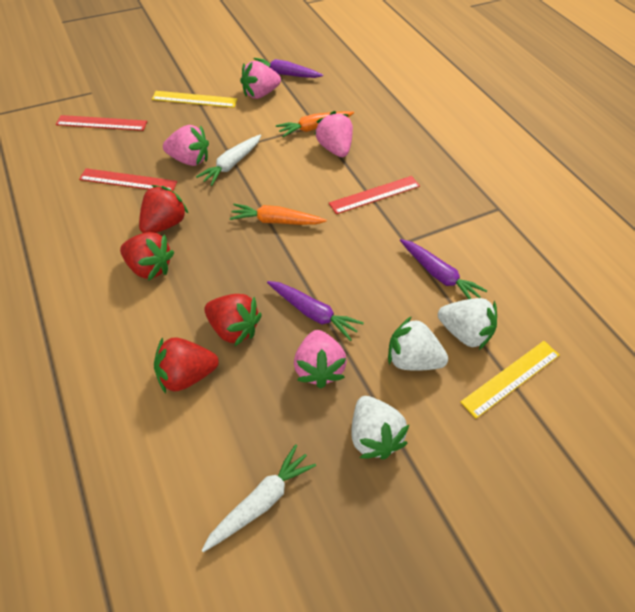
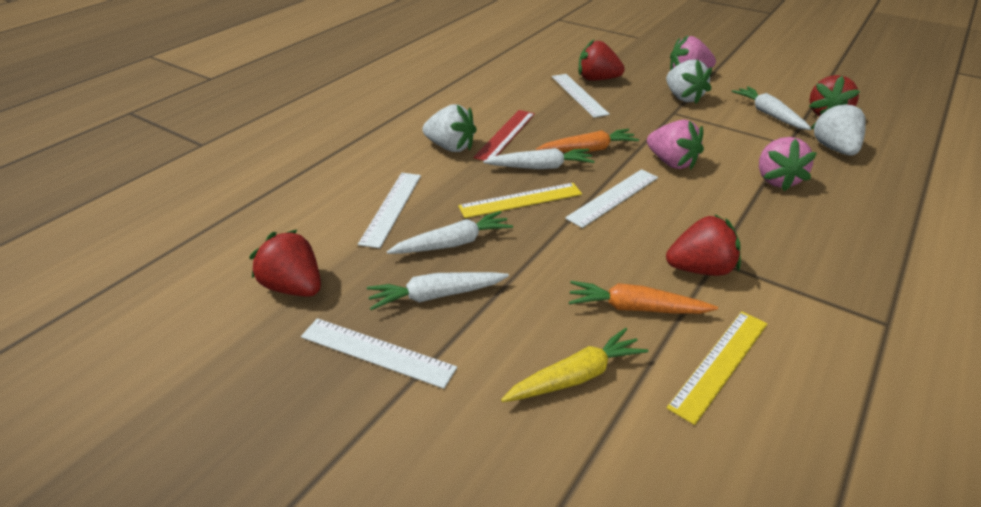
pink strawberry: [163,125,209,166] [240,61,281,99] [294,330,347,388] [315,111,353,157] = 4 -> [647,119,704,170] [670,35,716,71] [759,137,817,191] = 3
purple carrot: [253,58,323,78] [267,281,364,341] [400,239,487,299] = 3 -> none = 0
red ruler: [56,115,147,131] [79,168,177,191] [329,176,420,214] = 3 -> [473,110,535,161] = 1
white carrot: [196,135,261,186] [201,444,316,552] = 2 -> [367,272,509,310] [387,211,513,254] [483,148,595,169] [732,86,812,130] = 4
white ruler: none = 0 -> [301,318,457,389] [358,173,421,248] [552,74,610,118] [565,169,658,228] = 4
yellow carrot: none = 0 -> [501,328,648,402] = 1

